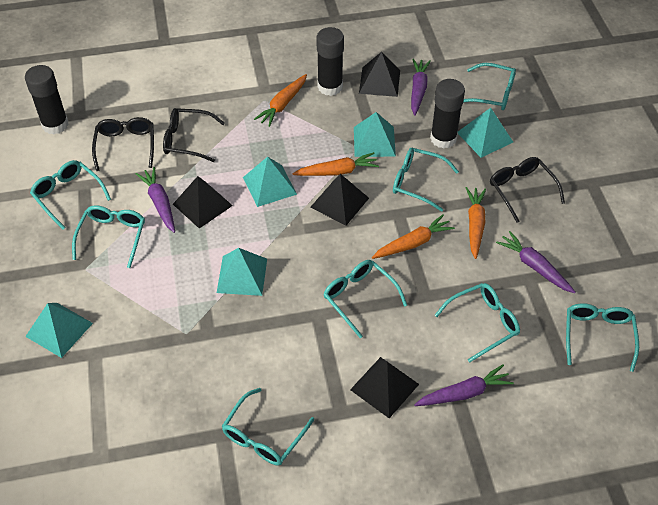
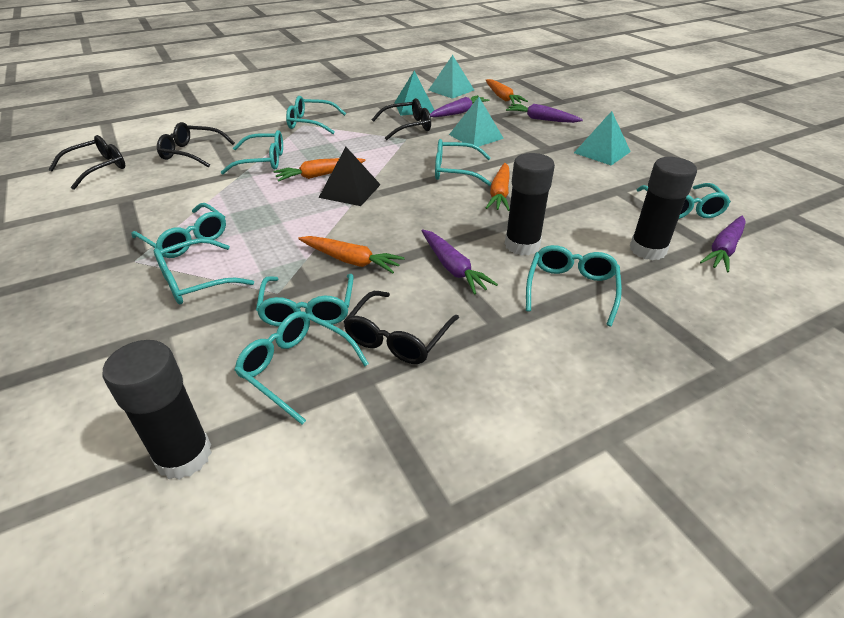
black glasses: [92,117,154,171] [163,108,225,162] [490,157,565,223] = 3 -> [48,135,125,190] [157,122,235,168] [343,291,459,364] [372,98,431,140] = 4
black pyramid: [173,176,233,229] [311,174,369,226] [350,357,419,418] [359,52,400,97] = 4 -> [319,147,381,206] = 1
turquoise glasses: [30,160,111,230] [72,205,145,268] [222,388,314,466] [323,260,407,338] [393,148,459,212] [435,283,520,363] [463,63,516,110] [566,303,639,372] = 8 -> [131,203,226,258] [154,238,254,304] [221,130,283,174] [234,311,369,425] [256,274,354,326] [286,96,346,134] [435,139,492,186] [526,245,622,326] [637,183,731,219] = 9
turquoise pyramid: [25,303,93,358] [217,248,267,296] [243,157,297,207] [354,112,396,157] [458,108,513,158] = 5 -> [394,71,434,116] [429,55,474,99] [449,97,504,147] [574,111,631,165] = 4

